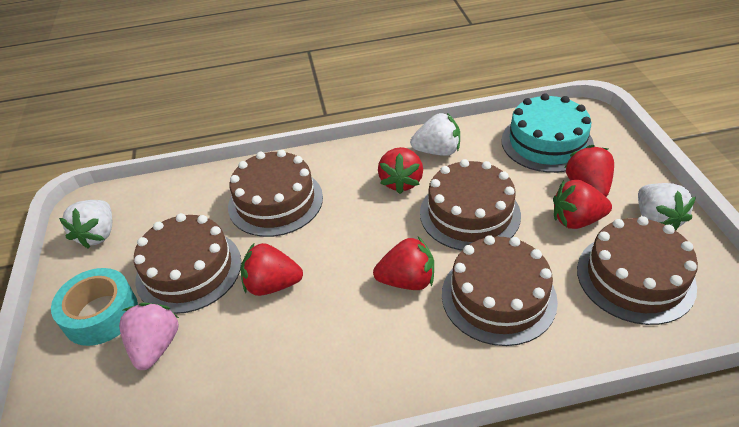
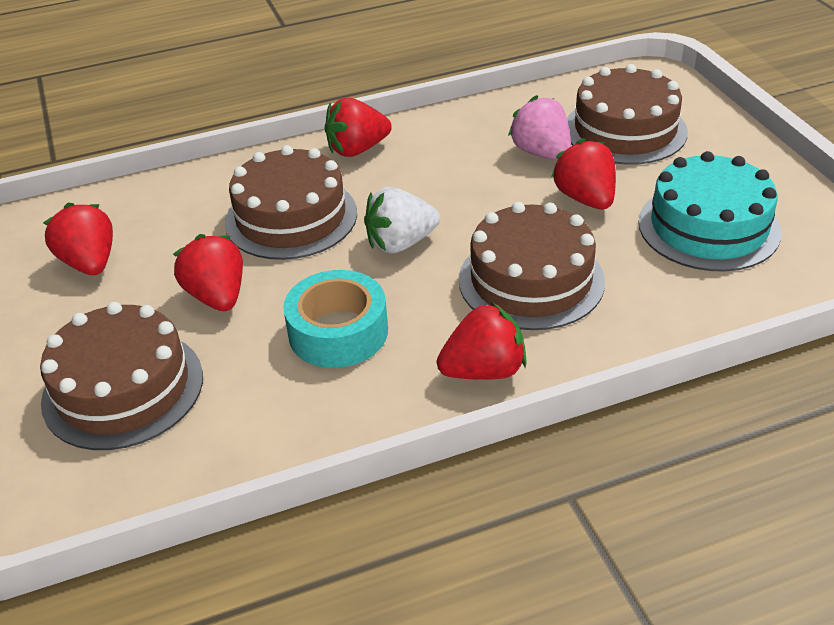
brown cake: [134,213,241,314] [228,150,323,237] [420,159,521,251] [442,235,558,346] [577,216,698,325] = 5 -> [40,302,203,450] [225,145,357,260] [459,202,605,330] [567,64,688,165] = 4
white strawberry: [59,200,112,249] [410,113,460,156] [638,183,696,231] = 3 -> [364,187,440,254] = 1

